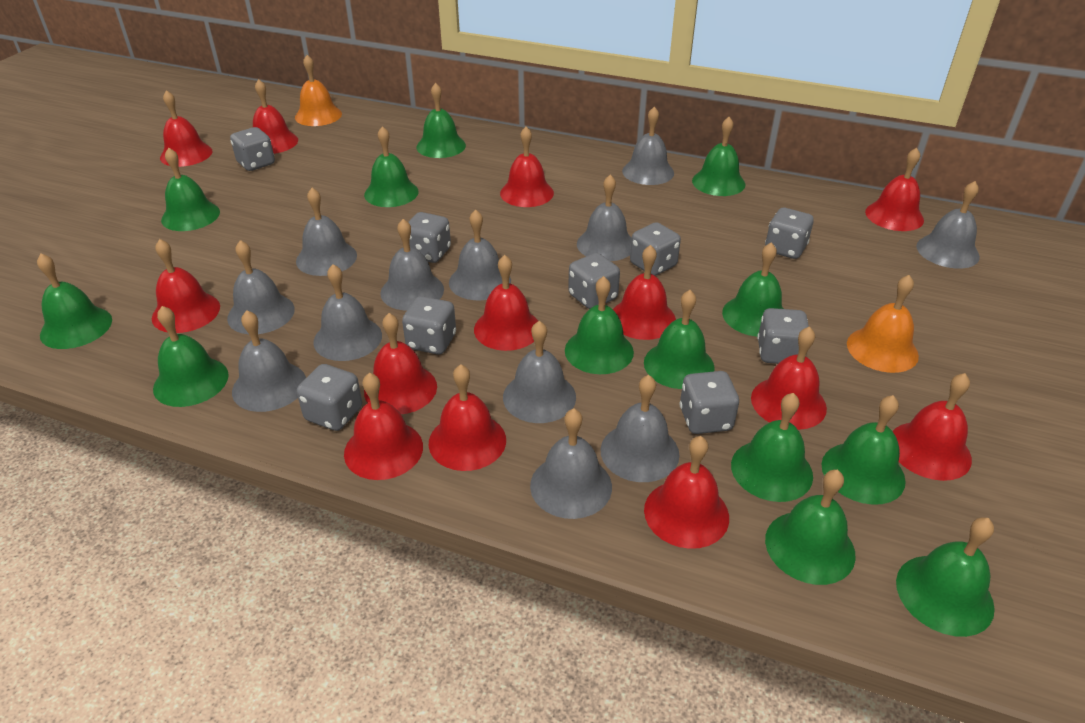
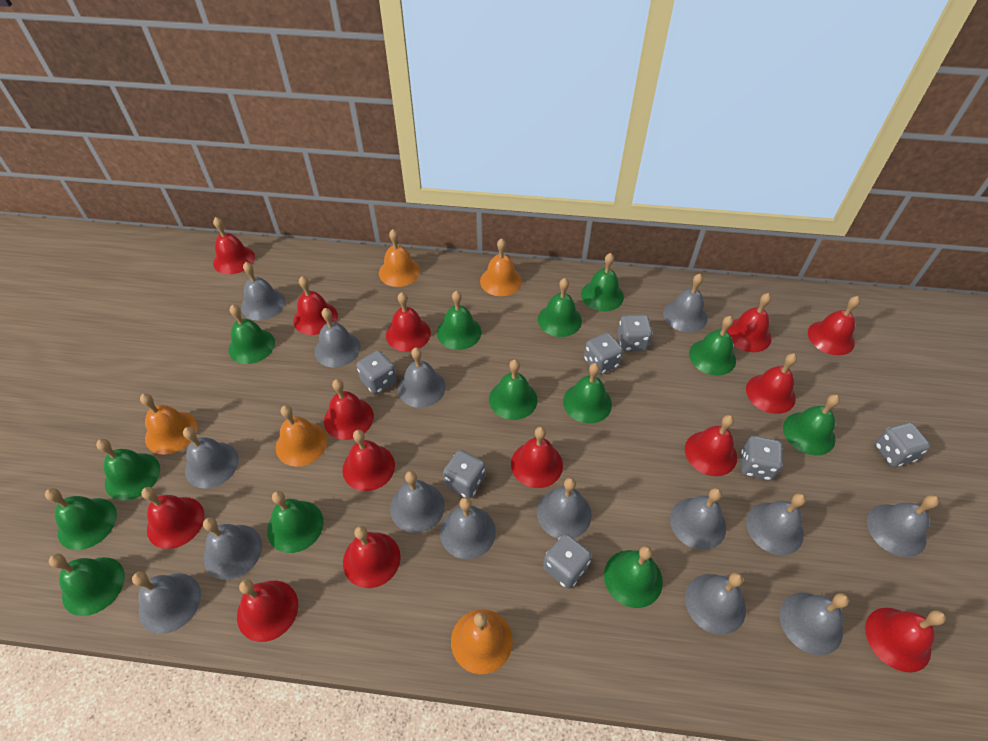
grey bell: [227,240,295,334] [232,310,306,412] [296,188,357,276] [313,264,382,361] [380,219,444,311] [449,209,511,300] [503,321,576,423] [530,408,612,519] [577,175,632,261] [601,375,680,482] [622,107,674,185] [916,181,980,269] = 12 -> [132,572,201,634] [183,427,239,489] [203,517,262,580] [241,262,285,320] [315,308,361,368] [390,471,445,533] [398,347,446,408] [440,497,496,559] [537,477,592,539] [663,274,708,332] [670,488,726,550] [685,572,746,635] [746,493,806,555] [779,592,849,655] [867,495,939,557] = 15
grey dice: [230,127,275,171] [297,364,362,431] [402,296,456,354] [408,212,451,263] [568,253,620,309] [630,222,681,276] [680,371,739,434] [757,308,809,364] [765,208,814,259] = 9 -> [357,350,397,394] [443,450,486,499] [543,534,592,589] [584,333,623,375] [618,314,653,351] [741,436,783,481] [875,422,930,467] = 7
orange bell: [295,55,342,126] [847,275,919,373] = 2 -> [140,393,198,454] [276,405,327,466] [379,229,420,287] [451,609,513,674] [480,238,522,296] = 5
red bell: [152,239,220,333] [160,90,213,167] [253,79,298,154] [344,373,423,480] [364,313,437,414] [429,364,506,471] [474,255,538,351] [500,127,554,207] [613,245,676,340] [644,436,729,549] [751,326,827,430] [865,148,924,231] [893,373,972,481] = 13 -> [141,487,205,549] [213,217,255,274] [237,580,298,642] [293,276,338,335] [324,379,374,440] [342,430,395,491] [343,526,401,588] [386,292,431,352] [511,427,563,488] [685,415,737,476] [727,293,772,352] [746,353,797,414] [808,296,860,355] [865,608,946,672] = 14

